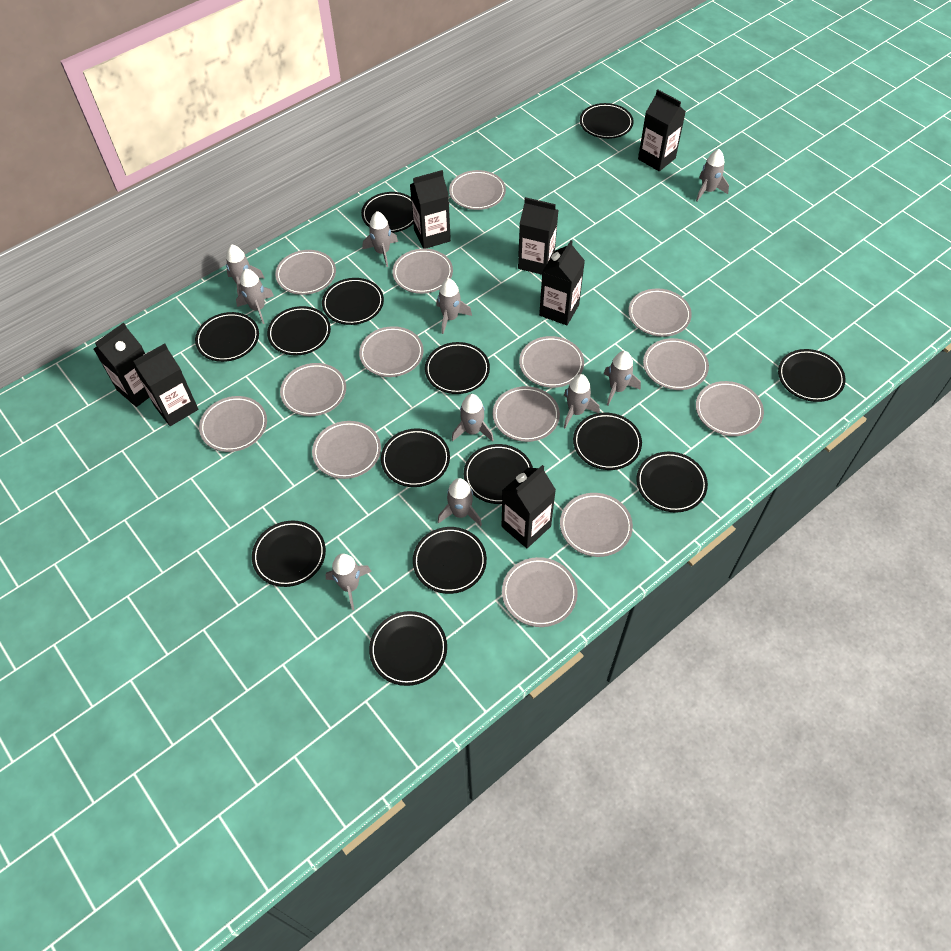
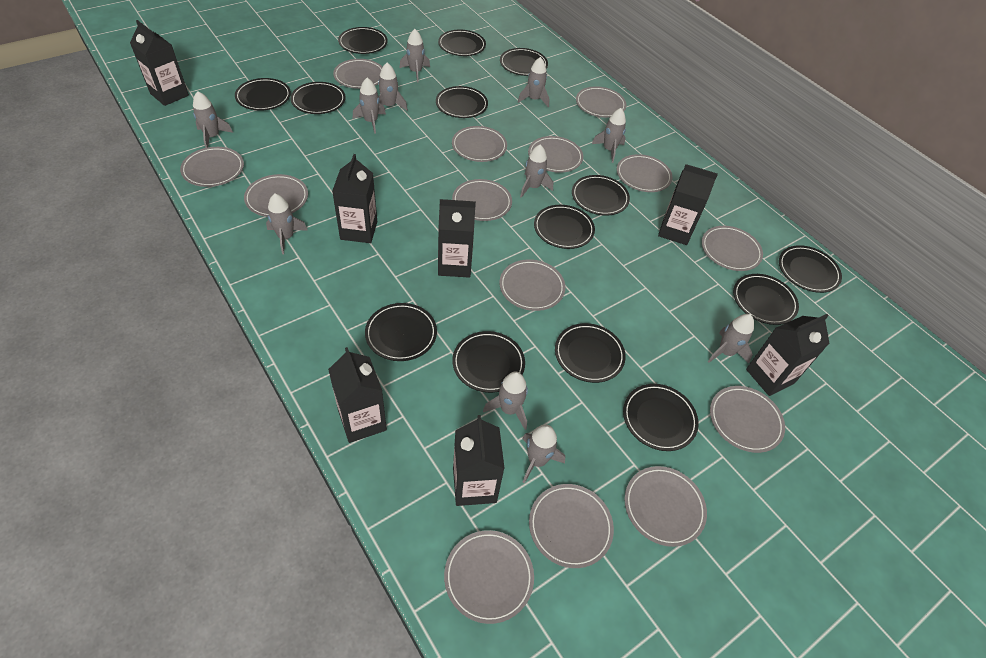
grey rocket: [226,245,265,296] [236,269,274,324] [325,554,372,610] [363,211,398,267] [436,278,472,334] [437,478,482,526] [452,394,494,442] [564,374,600,428] [604,351,641,406] [696,149,729,201] = 10 -> [193,91,233,148] [266,193,308,254] [353,78,386,134] [378,63,408,111] [399,29,430,82] [483,372,528,430] [518,57,549,107] [520,145,553,198] [522,425,565,484] [592,108,626,163] [708,314,754,363] = 11

